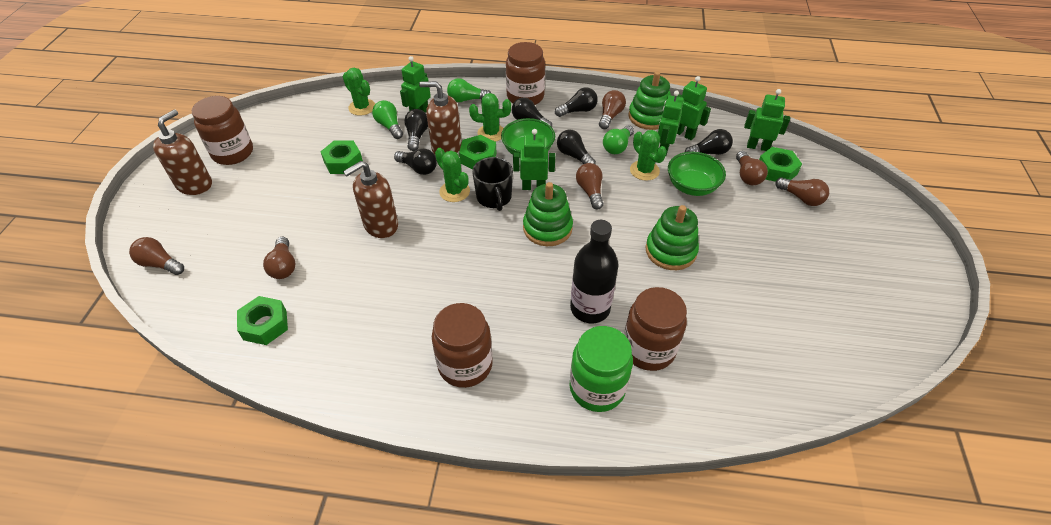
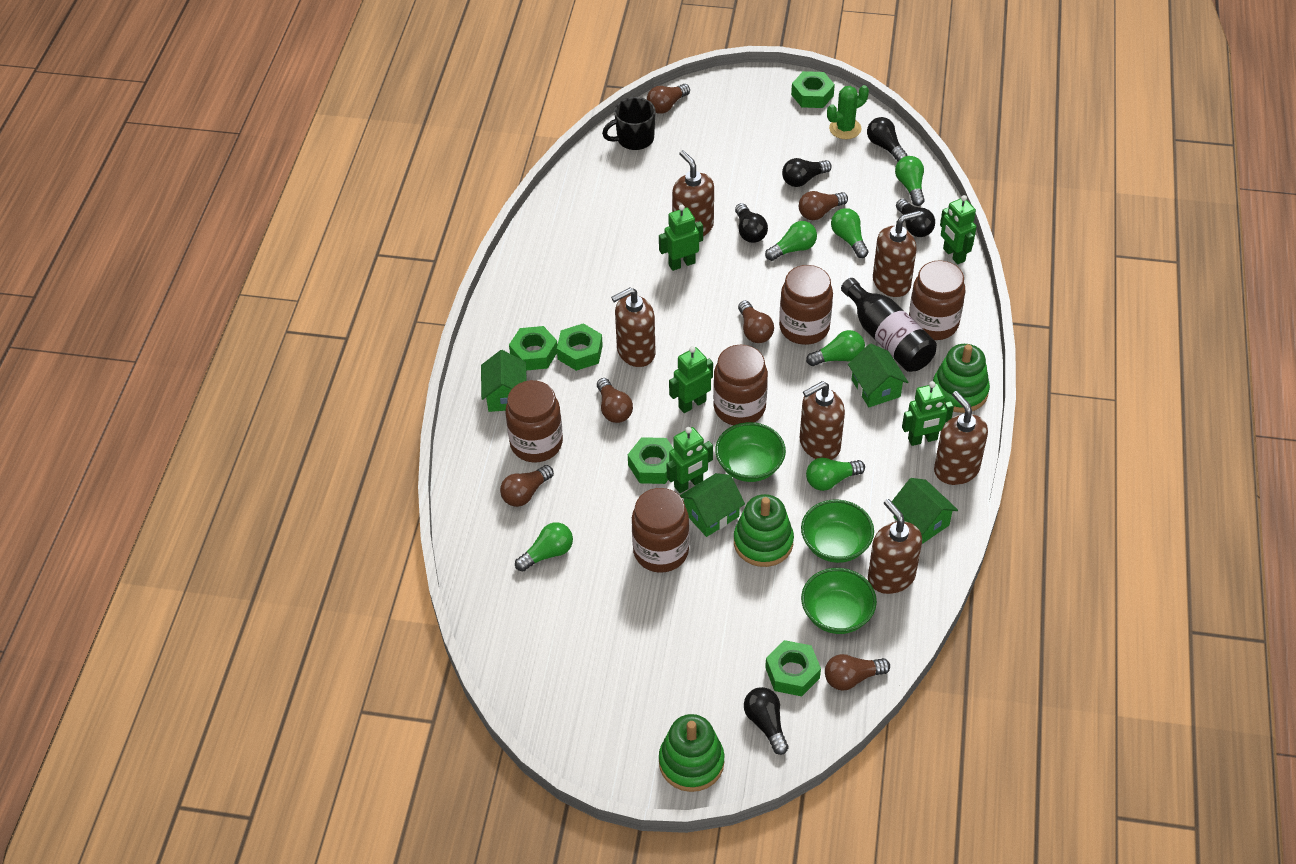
black light bulb: [394,148,437,175] [404,109,428,151] [512,98,552,127] [555,87,598,117] [557,130,596,164] [685,129,733,155] = 6 -> [735,203,768,243] [744,687,789,755] [782,158,832,187] [867,117,908,162] [896,199,935,237] = 5
brown jar: [192,96,253,165] [432,303,493,388] [506,42,545,105] [624,287,687,371] = 4 -> [505,380,563,462] [632,488,689,573] [713,344,768,425] [779,265,833,345] [909,260,965,340] = 5
brown soap dispenser: [153,110,212,195] [343,161,398,238] [419,81,462,155] = 3 -> [611,288,656,367] [672,150,714,236] [800,381,845,460] [868,499,922,594] [873,211,921,297] [934,391,988,485] = 6
green bowl: [501,118,555,155] [668,152,726,196] = 2 -> [715,422,786,482] [801,499,874,563] [801,568,877,634] = 3
green cactus: [343,68,375,116] [435,148,470,202] [469,93,511,142] [630,130,667,181] = 4 -> [827,85,869,139] = 1
green house: none = 0 -> [481,350,527,412] [680,473,745,537] [848,343,908,407] [892,478,958,544] = 4
green jar: [570,326,633,412] = 1 -> none = 0
green light bulb: [372,100,403,139] [447,78,491,102] [603,125,634,154] = 3 -> [515,522,573,571] [765,221,817,261] [806,330,865,366] [806,458,865,491] [831,208,869,258] [895,156,925,206] = 6
green nut: [237,296,288,345] [320,140,363,174] [459,135,497,170] [759,147,802,182] = 4 -> [509,326,557,370] [557,323,603,371] [628,437,674,484] [765,640,821,696] [791,71,835,108] = 5

